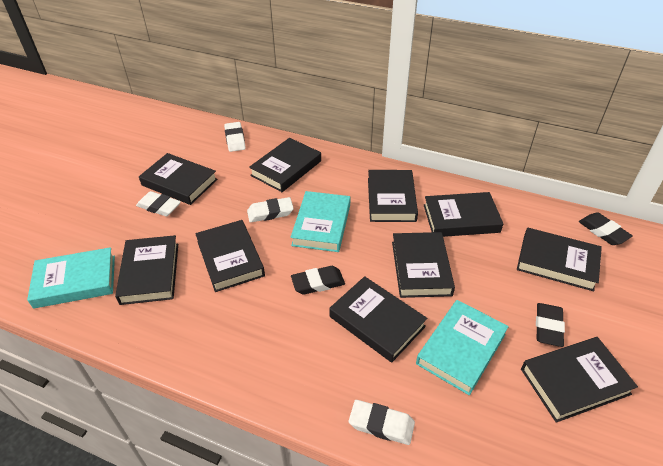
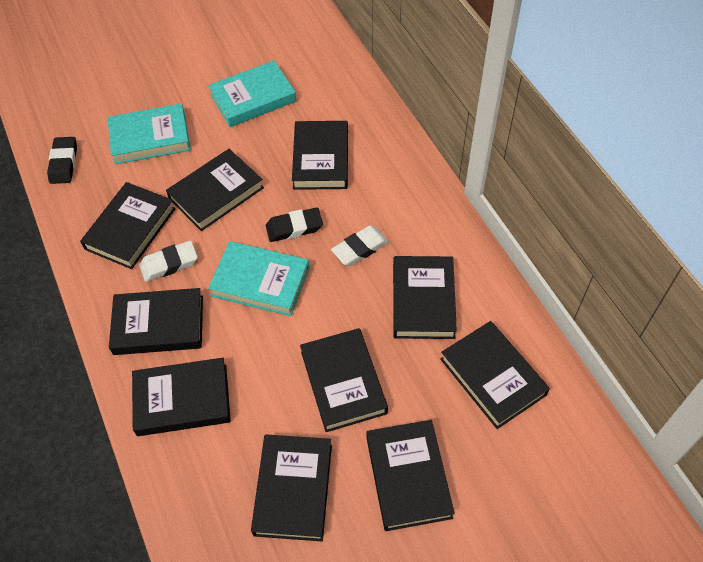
black eraser: [291,266,345,295] [536,303,565,347] [579,212,632,245] = 3 -> [47,137,77,184] [266,207,323,242] = 2
white eraser: [136,191,181,217] [224,122,246,152] [247,197,294,222] [349,400,415,445] = 4 -> [139,241,198,282] [331,225,389,266] = 2

